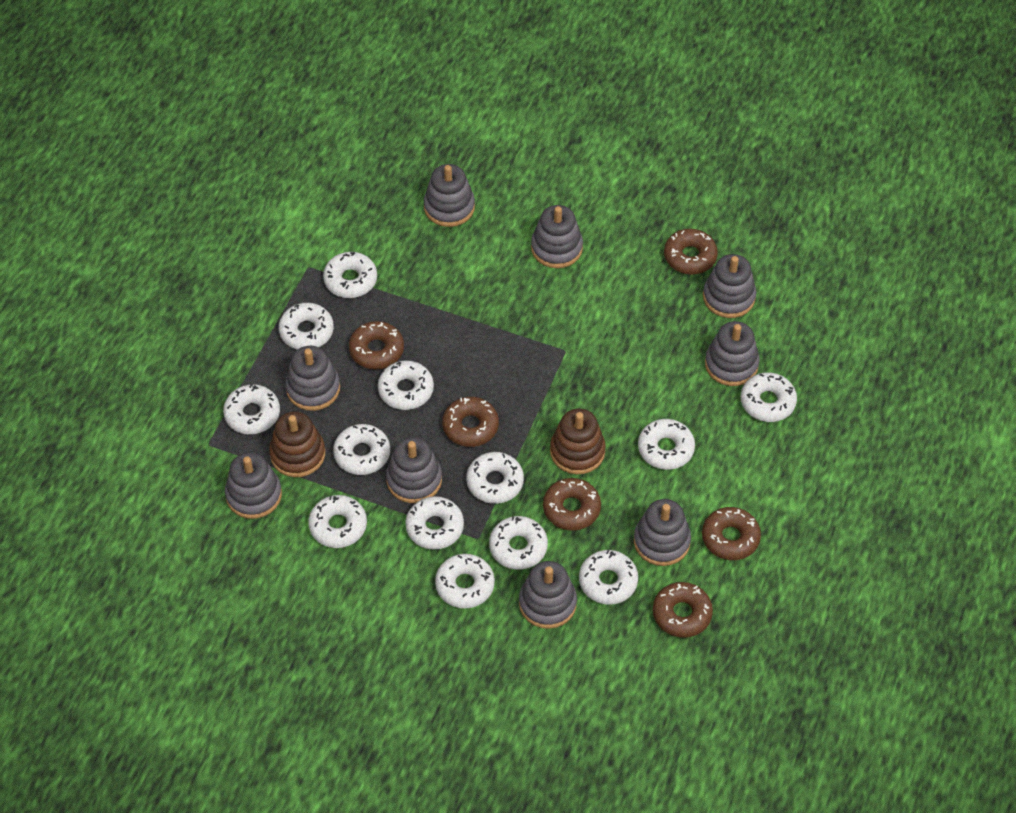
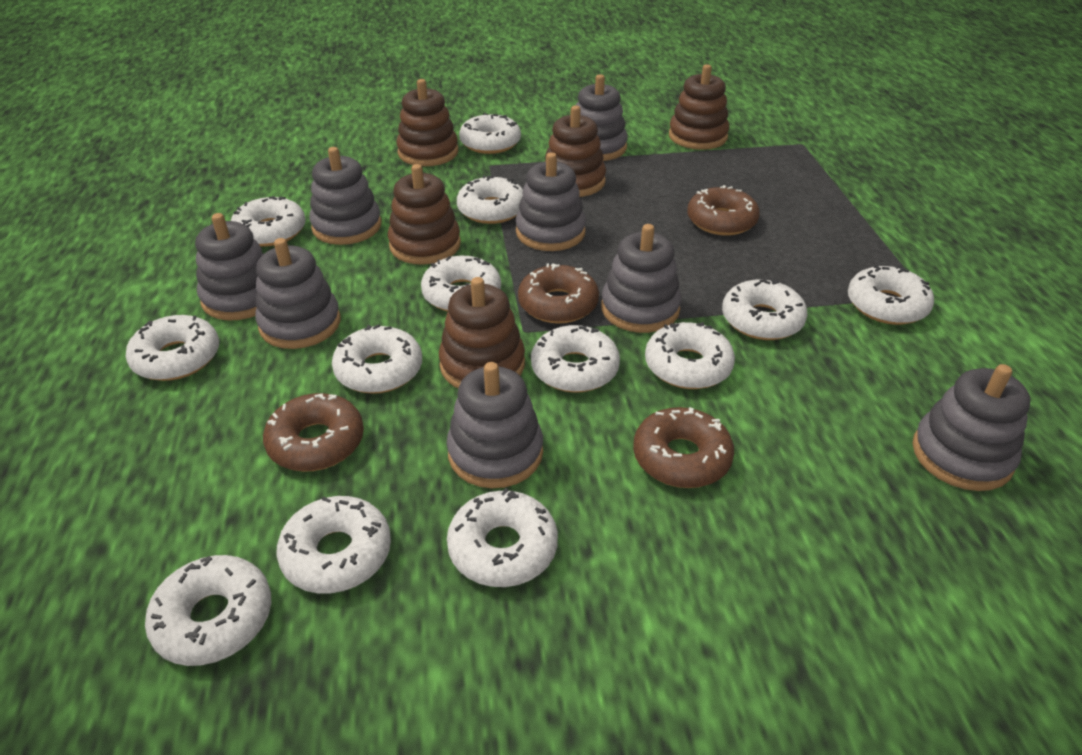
brown donut: [349,321,404,369] [442,397,499,447] [543,478,601,531] [653,582,713,638] [664,229,718,275] [702,507,761,560] = 6 -> [263,393,364,472] [518,263,599,324] [633,407,734,488] [687,185,760,236] = 4
brown stacking toy: [269,411,325,477] [550,409,606,474] = 2 -> [388,164,461,265] [397,79,458,166] [439,277,525,389] [544,105,606,197] [669,64,729,150] = 5
grey stacking toy: [225,452,282,519] [285,346,340,411] [386,437,442,503] [424,164,475,227] [519,561,577,629] [531,205,583,268] [634,499,691,566] [703,254,756,318] [705,321,760,386] = 9 -> [195,213,264,321] [255,238,340,349] [309,147,381,245] [447,362,543,488] [516,152,586,251] [576,74,628,161] [601,224,682,333] [912,364,1031,491] = 8

